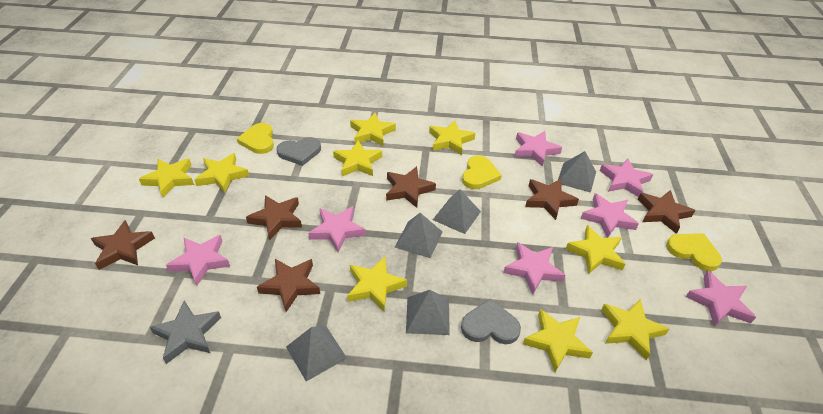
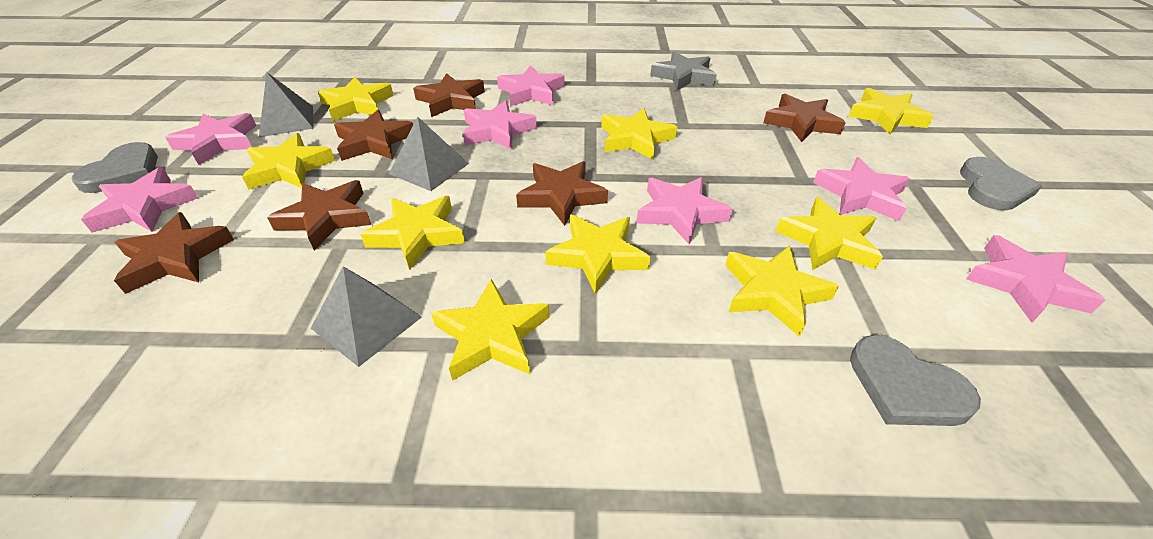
grey heart: [277,137,321,166] [461,299,521,344] = 2 -> [72,142,158,193] [850,335,981,426] [960,157,1043,210] = 3
grey pyramid: [286,326,347,381] [395,213,443,258] [406,290,450,335] [433,189,481,234] [558,151,596,193] = 5 -> [259,72,314,137] [311,266,422,367] [389,117,469,191] = 3
yellow heart: [237,123,274,154] [462,155,502,189] [666,233,722,271] = 3 -> none = 0

